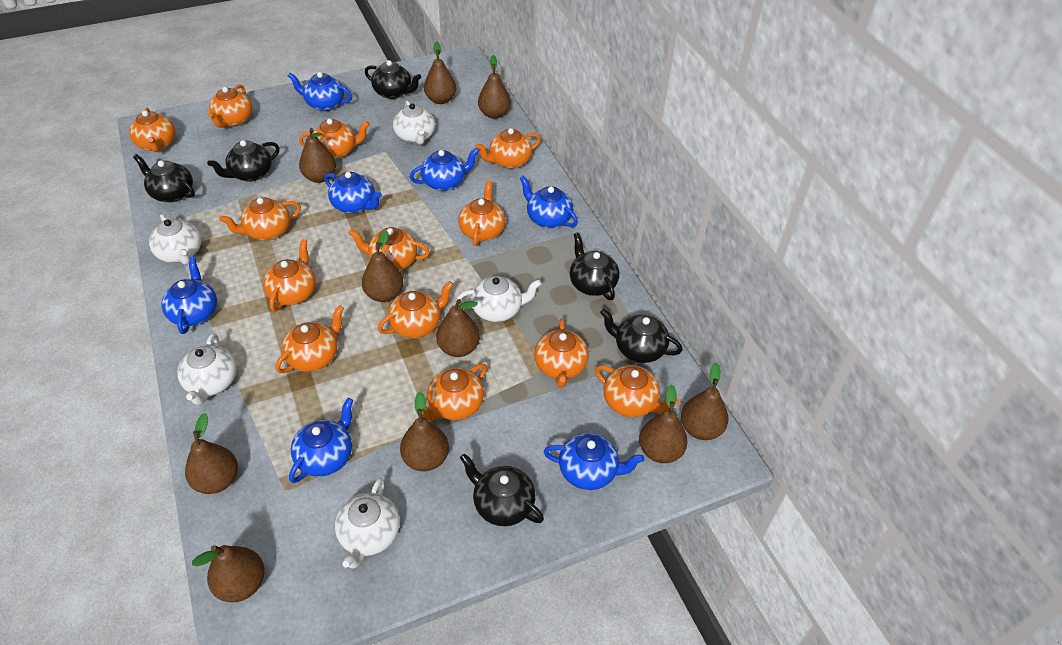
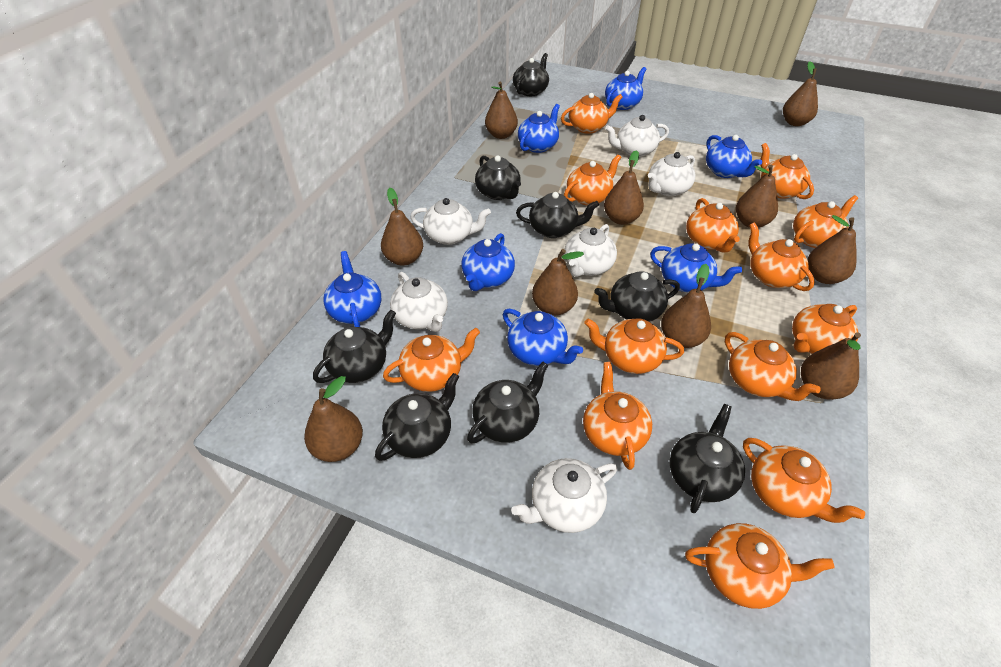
black teapot: [133,154,195,202] [207,140,280,182] [365,60,421,99] [460,453,544,526] [570,232,619,300] [600,309,682,363] = 6 -> [313,310,396,383] [375,373,459,461] [467,362,548,443] [475,155,521,200] [513,53,549,96] [516,192,599,238] [594,271,680,322] [670,404,745,513] = 8
white teapot: [149,214,201,265] [177,333,237,405] [335,478,400,568] [393,101,435,145] [457,276,542,322] = 5 -> [390,272,448,332] [410,198,491,245] [511,458,617,533] [564,224,617,277] [605,115,669,157] [648,152,696,196] = 6

